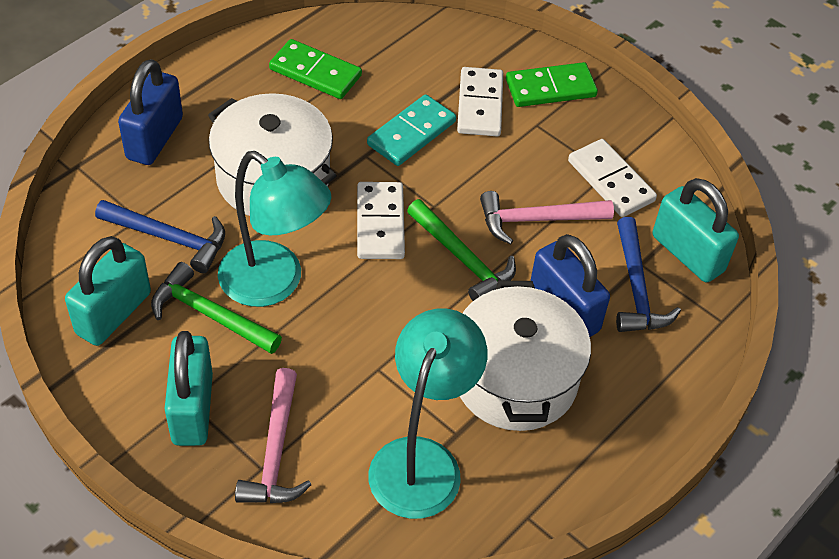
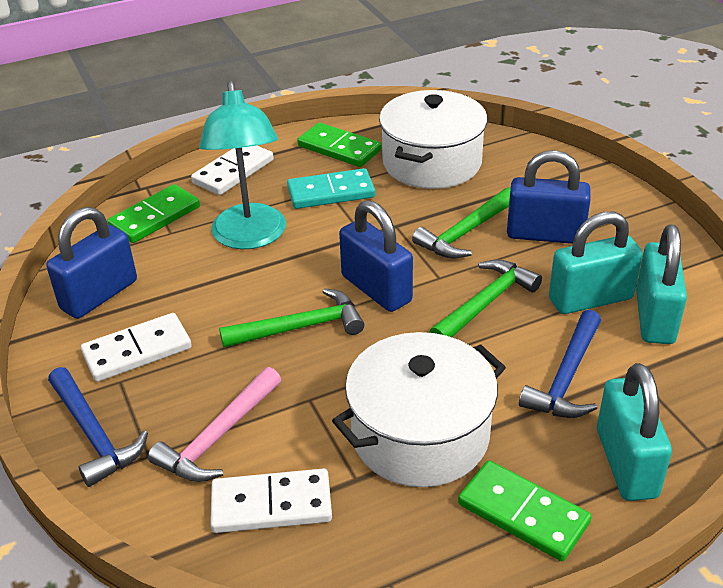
blue padlock: [118,59,183,165] [530,234,610,337] = 2 -> [46,207,137,319] [339,200,413,312] [507,150,591,244] = 3
green domino: [269,39,362,99] [506,62,598,107] = 2 -> [107,184,200,243] [297,122,381,167] [458,460,592,561] = 3
green hammer: [151,262,282,354] [407,199,516,301] = 2 -> [219,288,364,348] [412,187,511,258] [429,260,542,337] = 3
pink hammer: [235,368,311,503] [480,191,614,244] = 2 -> [148,367,281,482] = 1
turquoise lamp: [218,151,331,307] [369,309,487,519] = 2 -> [199,81,286,249] = 1

